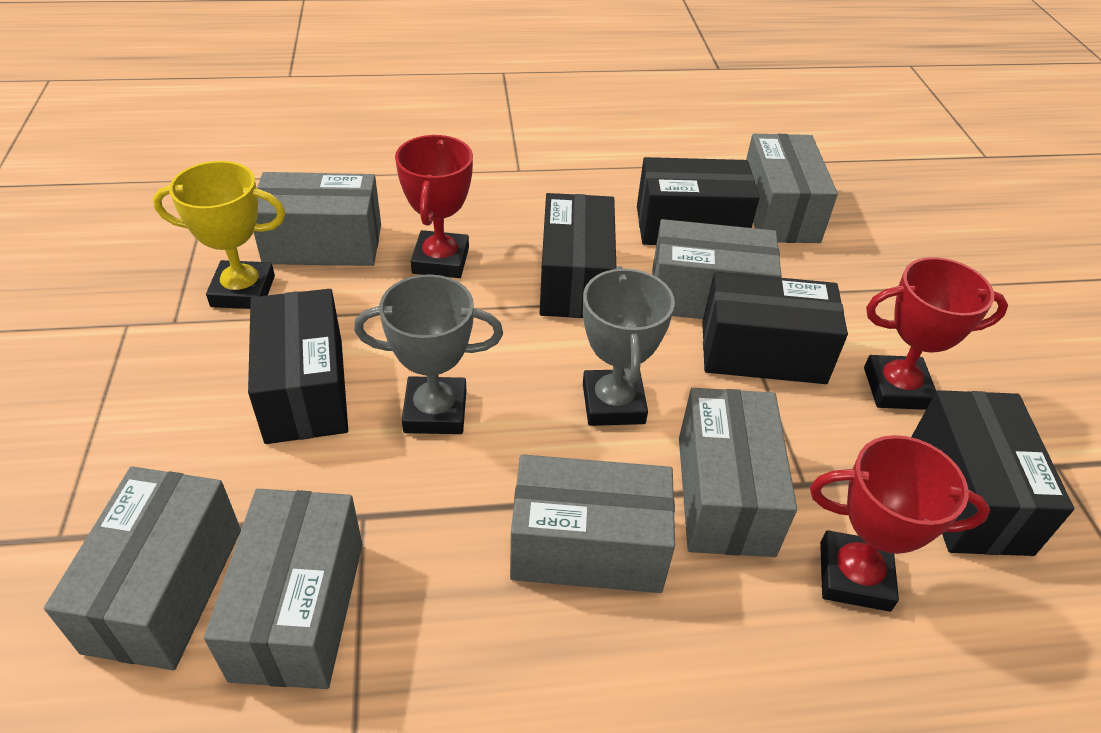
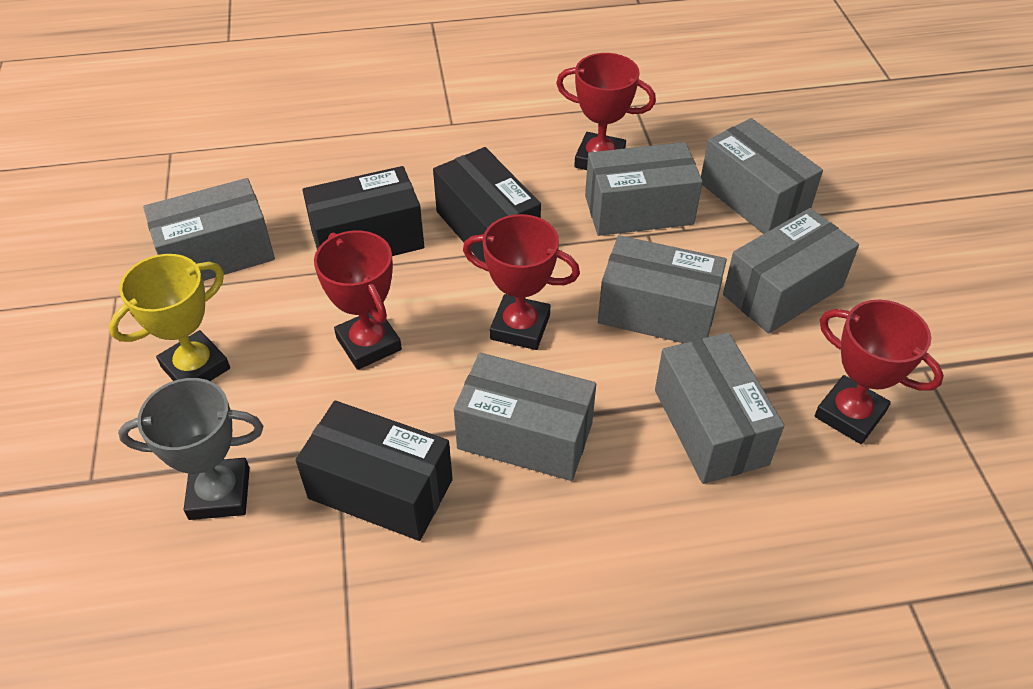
black box: [248,289,348,444] [539,193,616,318] [637,157,760,245] [702,272,848,384] [911,390,1074,556] = 5 -> [296,401,453,541] [302,166,424,256] [433,147,541,262] = 3
grey trophy: [354,274,503,434] [583,266,675,426] = 2 -> [118,378,263,520] = 1
red trophy: [395,135,473,278] [810,435,990,612] [864,257,1008,410] = 3 -> [314,231,402,370] [463,214,580,350] [556,53,656,170] [814,300,944,444] = 4

